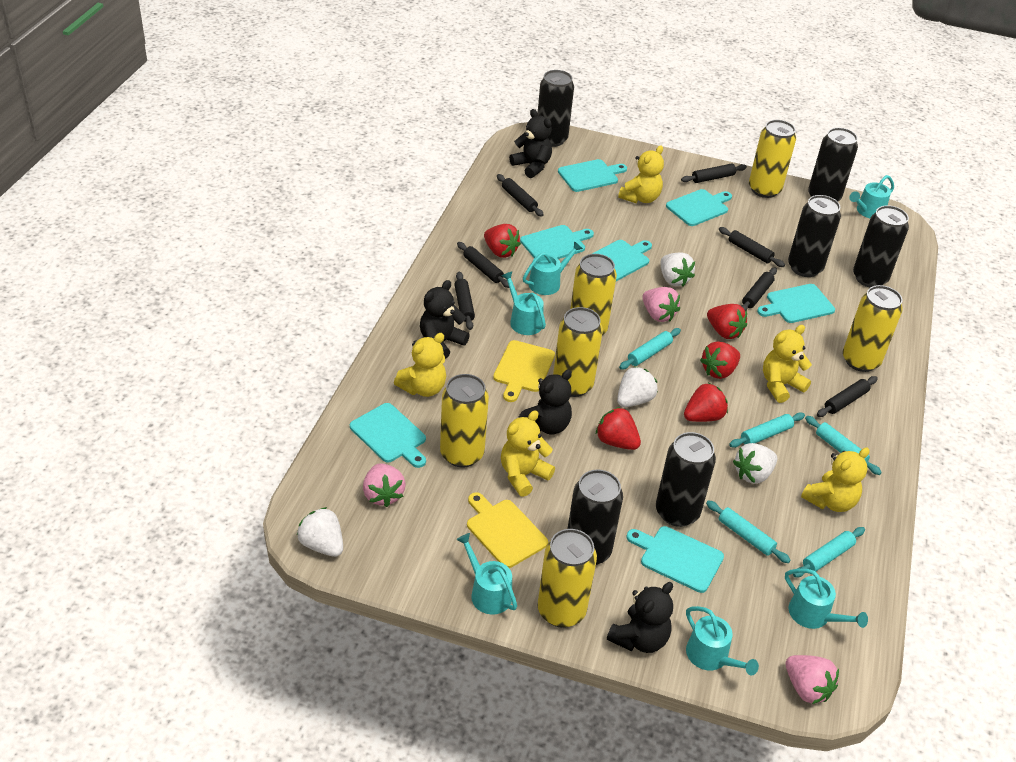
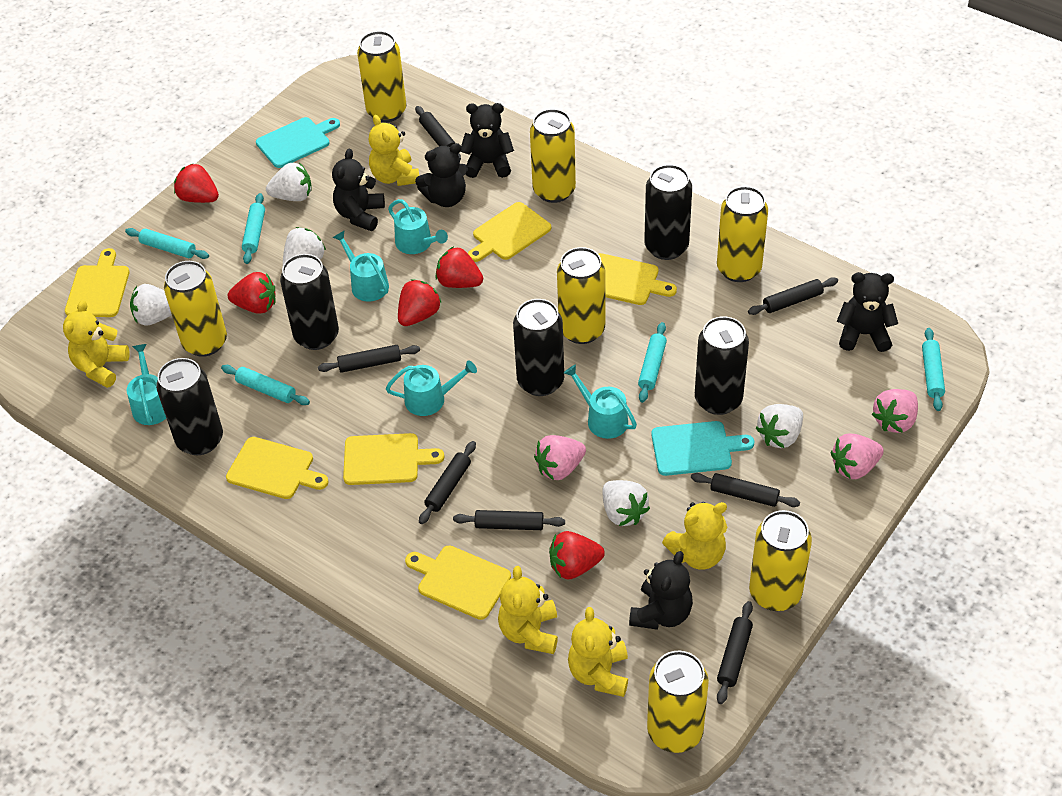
black can: [538,70,574,147] [567,469,623,565] [656,432,716,527] [788,195,841,277] [808,128,858,201] [853,205,909,288] = 6 -> [156,358,223,455] [280,254,339,350] [513,299,564,396] [644,164,692,260] [695,316,749,415] = 5
black teddy bear: [420,280,470,359] [509,109,552,178] [518,369,572,435] [607,582,673,653] = 4 -> [332,149,385,231] [415,143,468,207] [460,103,514,178] [629,551,693,630] [837,272,898,352] = 5
turquoise cutting board: [350,403,426,468] [520,225,594,259] [558,159,627,192] [592,240,652,281] [626,526,724,593] [666,189,732,226] [757,284,835,323] = 7 -> [256,117,340,168] [651,421,754,476] = 2
turquoise watering can: [456,533,517,615] [502,271,546,335] [523,241,583,295] [686,606,759,676] [785,569,868,629] [849,175,894,218] = 6 -> [127,344,166,425] [333,230,389,302] [386,360,477,416] [388,199,448,254] [564,364,637,439] = 5
white strawberry: [297,507,343,557] [617,366,658,407] [660,252,695,286] [733,443,777,484] = 4 -> [130,284,172,326] [266,163,312,201] [283,227,326,265] [602,480,650,526] [756,404,803,448] = 5
yellow can: [440,374,489,468] [538,529,597,628] [553,307,603,397] [570,254,617,335] [749,120,796,198] [843,285,903,372] = 6 -> [164,261,227,357] [357,31,406,122] [530,109,576,203] [557,247,605,344] [647,651,709,753] [717,186,768,282] [749,510,812,611] = 7
yellow cutting board: [467,492,548,568] [493,340,555,402] = 2 -> [65,248,130,317] [226,437,328,499] [343,433,444,485] [405,545,511,620] [468,202,551,262] [599,253,677,305] = 6

